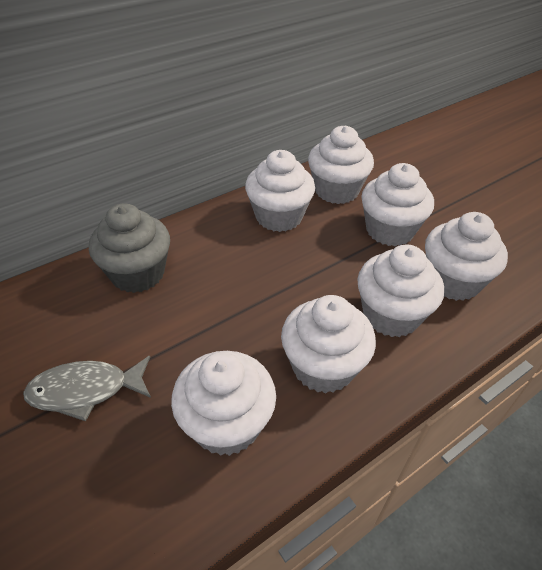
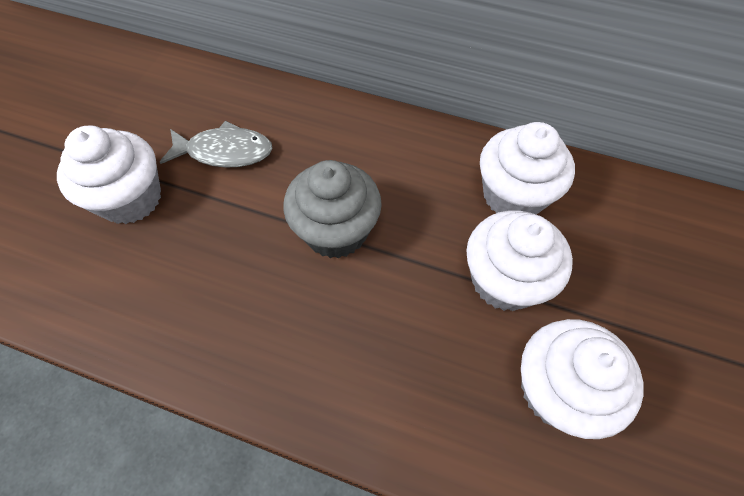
white cupcake: [171,351,276,456] [245,150,315,232] [281,295,376,393] [308,126,374,204] [357,244,444,337] [361,163,434,246] [425,212,508,301] = 7 -> [57,125,161,224] [466,210,573,311] [480,122,575,215] [521,319,644,439] = 4

